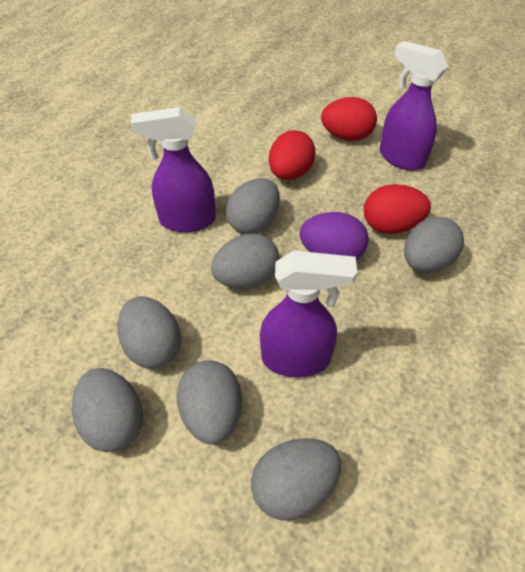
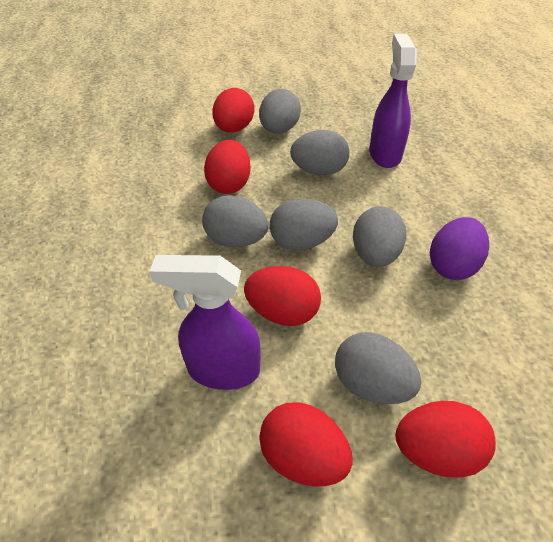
grey egg: [72,368,144,452] [117,296,181,369] [177,360,242,445] [211,234,280,289] [226,178,280,234] [251,438,341,520] [404,217,464,273] = 7 -> [202,195,269,247] [259,89,301,134] [270,198,338,250] [290,130,350,175] [335,332,421,404] [353,206,406,267] = 6
purple spray bottle: [131,107,216,232] [260,251,357,377] [379,41,449,171] = 3 -> [149,255,261,390] [369,34,417,168] = 2
red egg: [269,130,316,180] [321,97,377,141] [364,184,431,234] = 3 -> [204,140,251,194] [212,88,254,133] [244,266,321,326] [259,402,353,486] [396,401,496,477] = 5

